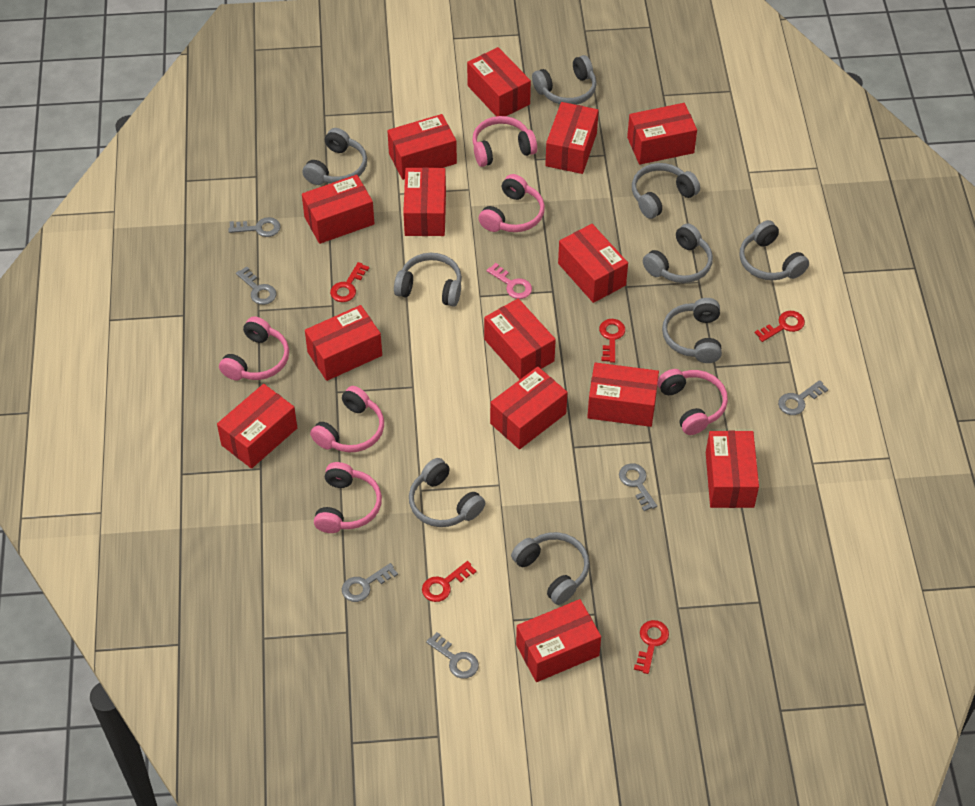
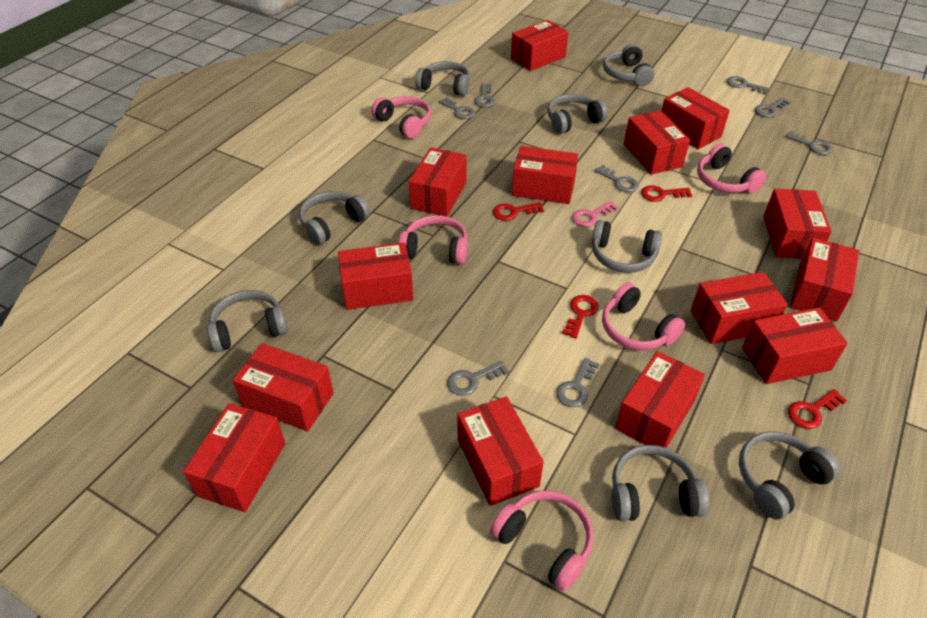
grey headphones: [302,128,367,185] [394,253,462,307] [409,458,485,527] [511,532,589,605] [532,55,597,105] [632,163,700,219] [643,223,713,283] [662,298,722,363] [740,220,809,280] = 9 -> [207,290,288,352] [299,191,370,245] [415,61,470,96] [547,94,608,134] [592,220,662,273] [603,44,654,86] [612,445,709,522] [739,431,840,520] = 8
grey key: [228,217,281,237] [236,266,276,305] [342,563,398,602] [426,632,479,679] [619,463,657,511] [778,380,828,415] = 6 -> [438,97,475,119] [447,360,509,396] [474,83,495,107] [556,358,599,407] [594,165,639,192] [727,76,770,94] [755,98,791,117] [785,131,833,155] = 8
pink headphones: [219,316,289,380] [310,386,384,452] [314,462,382,533] [472,116,537,167] [479,174,545,232] [658,369,728,435] = 6 -> [371,96,431,139] [399,215,468,265] [490,490,593,591] [602,283,685,350] [697,144,766,193] = 5
red key: [330,262,369,302] [422,561,476,602] [599,319,625,363] [634,620,669,674] [755,311,805,342] = 5 -> [493,202,544,221] [562,295,599,338] [641,185,692,202] [788,389,847,429] = 4

